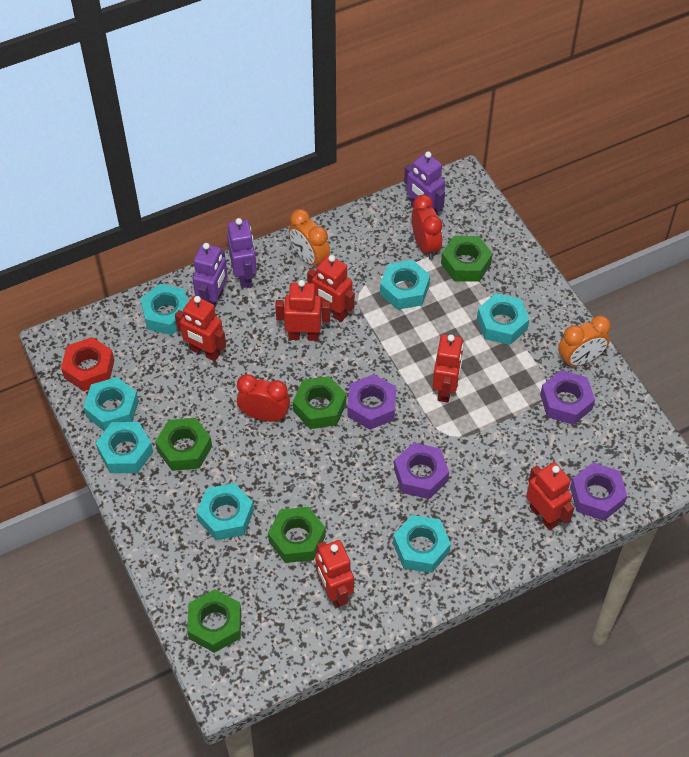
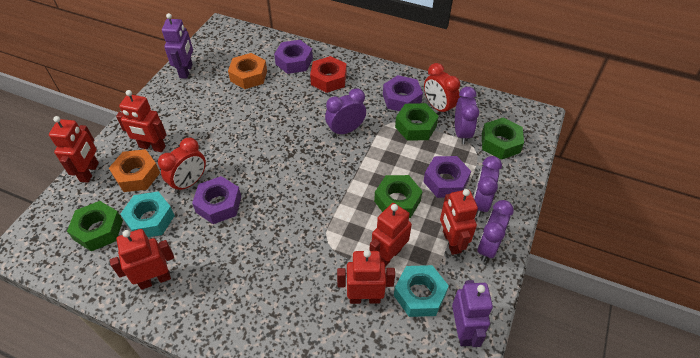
green nut: [155,418,212,471] [187,589,241,653] [268,507,326,563] [293,376,346,429] [441,236,493,282] = 5 -> [67,201,123,251] [374,175,423,218] [395,103,439,141] [482,118,524,160] = 4
orange clock: [289,209,330,266] [558,315,611,367] = 2 -> none = 0
orange nut: none = 0 -> [109,149,160,192] [228,53,267,89] = 2
purple clock: none = 0 -> [325,88,366,136] [455,87,479,144] [473,156,502,217] [477,200,514,262] = 4
purple robot: [192,243,228,307] [227,218,257,288] [404,151,445,214] = 3 -> [162,13,193,79] [452,280,493,347] = 2
turquoise nut: [84,377,139,431] [96,422,153,473] [140,284,188,335] [197,483,254,540] [380,260,430,310] [393,515,451,573] [477,293,529,345] = 7 -> [120,192,175,237] [394,265,449,317] = 2

